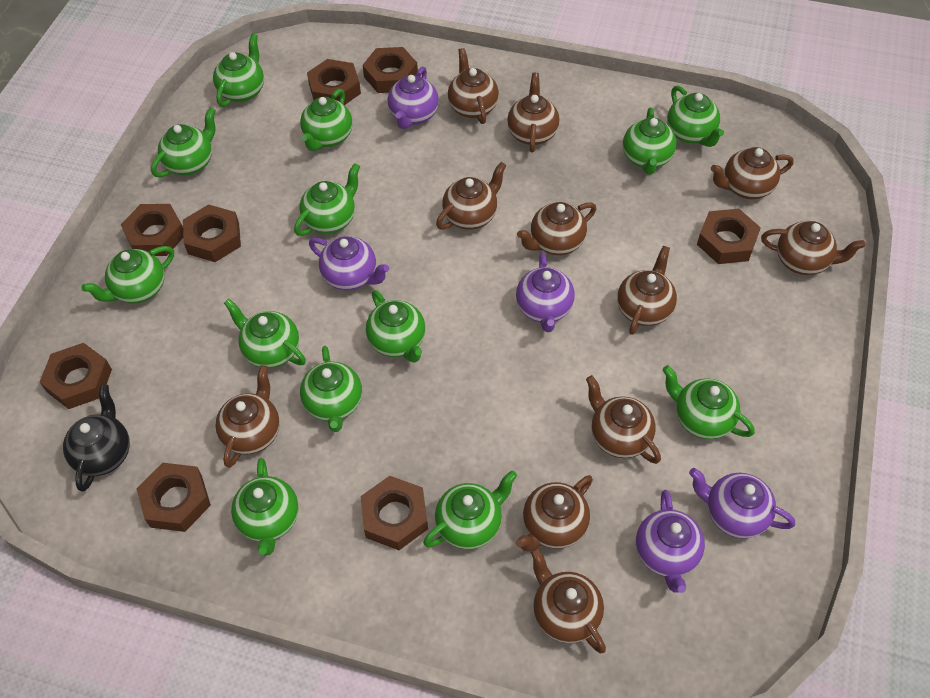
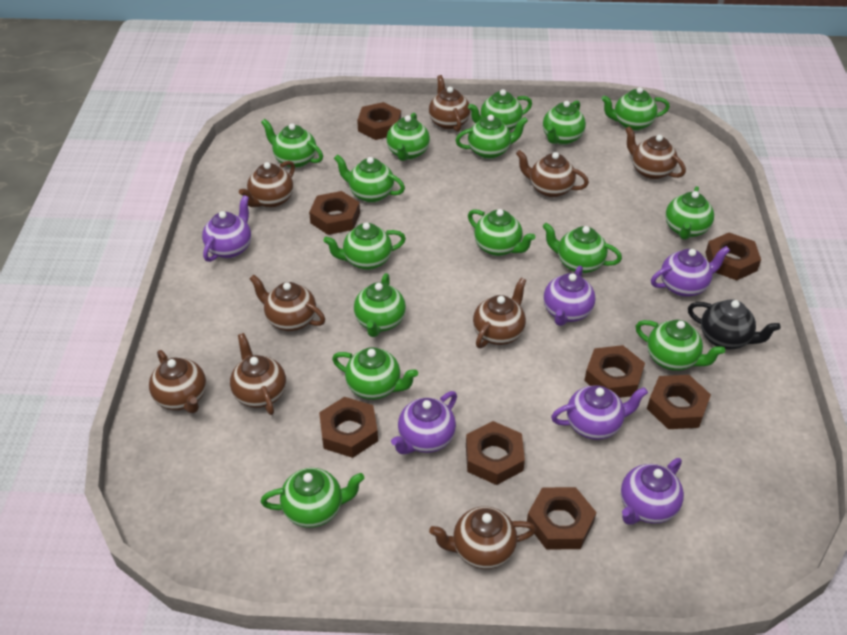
brown teapot: [215,365,280,468] [436,162,507,230] [448,48,499,124] [507,73,560,152] [516,475,593,552] [517,202,596,255] [531,547,606,653] [586,375,661,464] [617,246,677,335] [711,147,794,199] [761,221,865,275] = 11 -> [149,350,206,413] [230,333,286,415] [239,161,295,208] [249,274,325,331] [429,75,471,132] [429,506,536,569] [473,278,526,348] [516,150,589,198] [625,126,686,180] = 9
green teapot: [81,246,174,304] [151,107,216,178] [213,34,264,107] [224,299,306,368] [231,458,299,556] [294,163,360,236] [300,89,353,151] [300,346,362,432] [366,290,425,363] [423,470,517,549] [623,107,677,175] [663,365,755,439] [667,86,724,147] = 13 -> [261,119,323,168] [261,468,364,528] [323,222,406,270] [332,347,418,400] [334,154,405,203] [354,273,406,337] [386,112,430,161] [455,115,528,159] [468,89,532,130] [468,209,535,256] [542,222,622,273] [543,100,586,145] [601,87,670,131] [636,320,725,371] [665,186,714,240] = 15
purple teapot: [309,236,389,290] [388,67,439,129] [516,253,575,332] [636,490,705,593] [689,468,795,539] = 5 -> [202,195,251,262] [391,391,457,454] [543,266,596,326] [551,385,648,440] [621,458,684,525] [651,246,730,297] = 6

